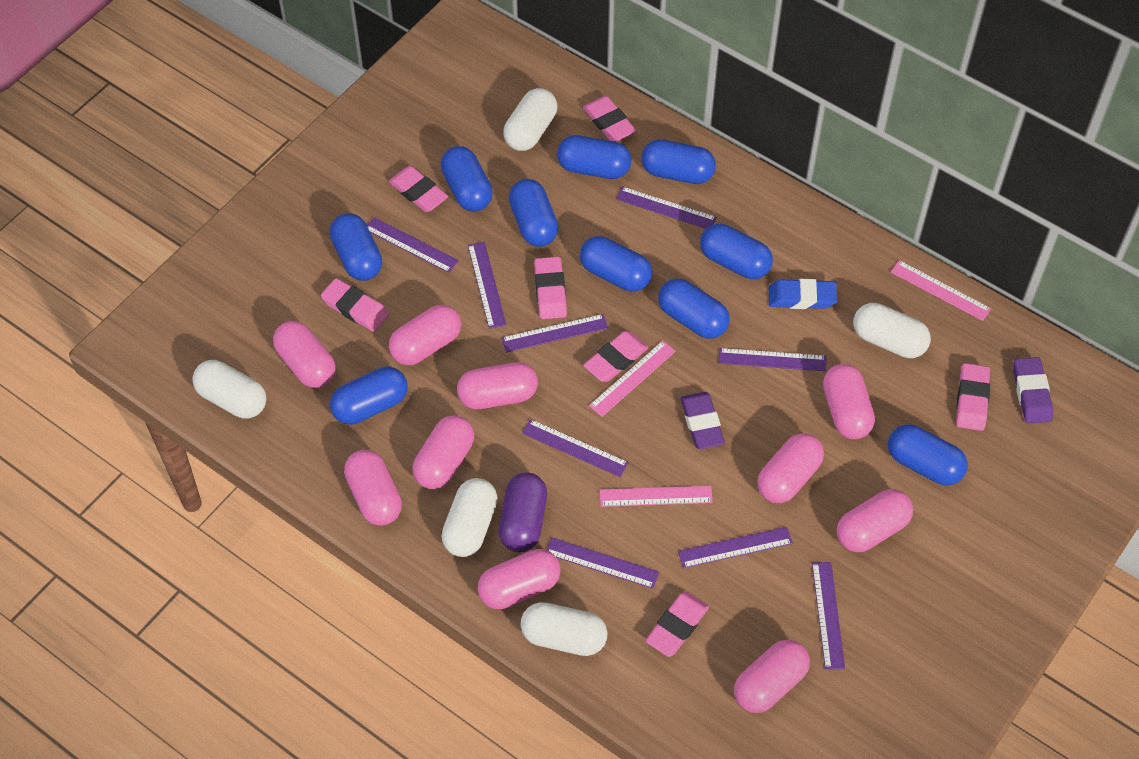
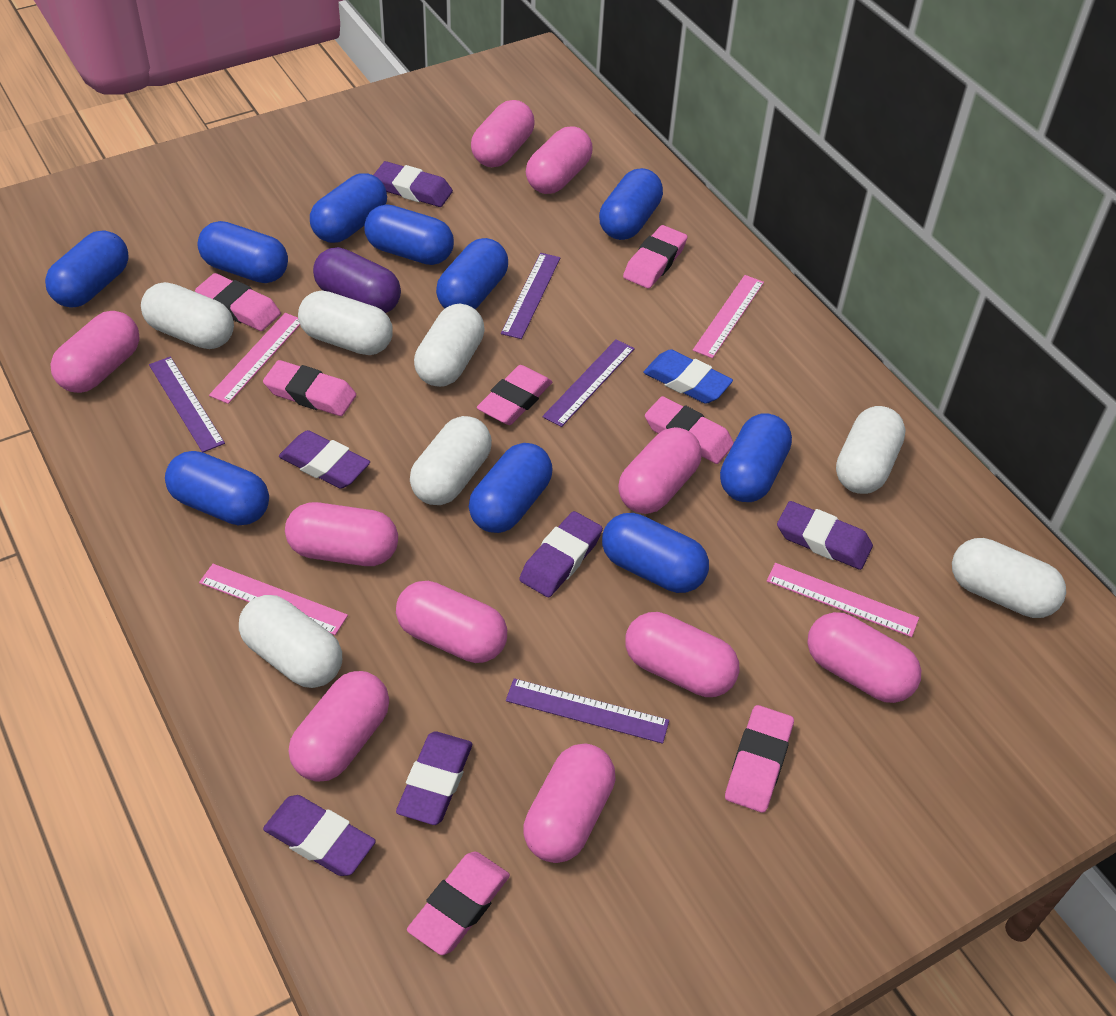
pink ruler: [589,341,676,417] [600,486,713,507] [891,260,991,321] = 3 -> [199,564,348,635] [209,313,300,404] [693,275,764,358] [767,563,919,637] = 4
purple eraser: [680,392,725,449] [1013,357,1053,424] = 2 -> [263,795,376,876] [279,430,370,489] [373,161,453,207] [396,731,472,825] [519,511,603,597] [777,501,873,570] = 6
purple ruler: [367,217,459,273] [468,242,506,329] [501,314,608,353] [522,419,629,477] [546,537,659,589] [616,186,717,229] [678,527,793,568] [719,348,826,371] [812,562,845,670] = 9 -> [149,357,225,452] [501,253,560,339] [506,678,669,744] [542,339,635,427] = 4
white capsule: [192,360,267,419] [442,478,498,557] [503,88,557,151] [520,602,608,656] [853,303,931,358] = 5 -> [141,282,234,349] [239,595,342,688] [298,290,393,355] [410,416,492,505] [414,304,485,387] [836,406,906,494] [952,538,1066,618] = 7

